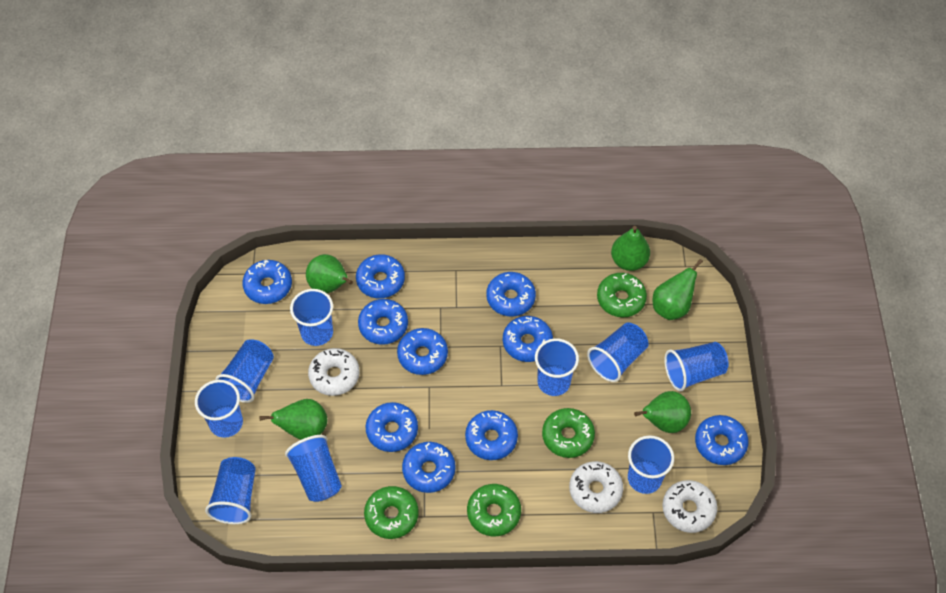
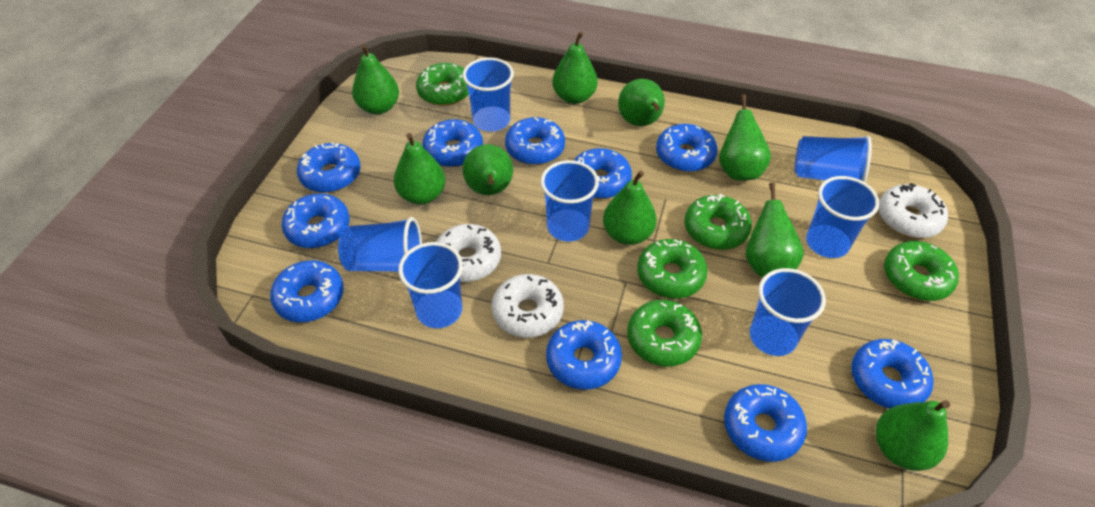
blue cup: [195,380,243,438] [205,457,256,524] [215,340,274,403] [285,435,342,502] [290,289,333,346] [535,338,579,396] [587,322,648,382] [628,435,674,494] [664,342,729,391] = 9 -> [338,217,422,272] [398,242,463,328] [463,57,514,132] [540,160,599,242] [750,268,826,356] [794,136,872,182] [806,176,879,258] = 7
green donut: [364,486,419,539] [467,484,521,536] [542,408,595,458] [597,273,647,317] = 4 -> [416,63,469,106] [627,300,702,367] [637,239,708,299] [685,194,752,250] [884,241,959,301] = 5
green pear: [259,399,327,440] [306,254,353,293] [611,226,650,271] [634,391,691,433] [653,259,703,320] = 5 -> [352,44,399,114] [394,133,445,205] [463,144,513,195] [552,31,598,104] [603,171,657,245] [618,79,665,126] [719,94,771,180] [746,182,804,277] [876,400,950,471] = 9

